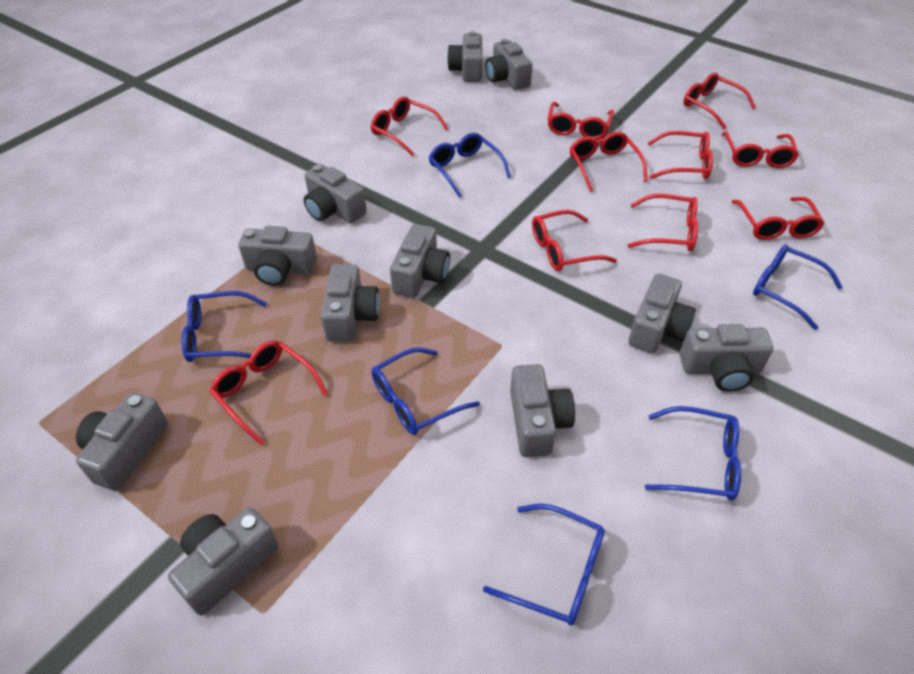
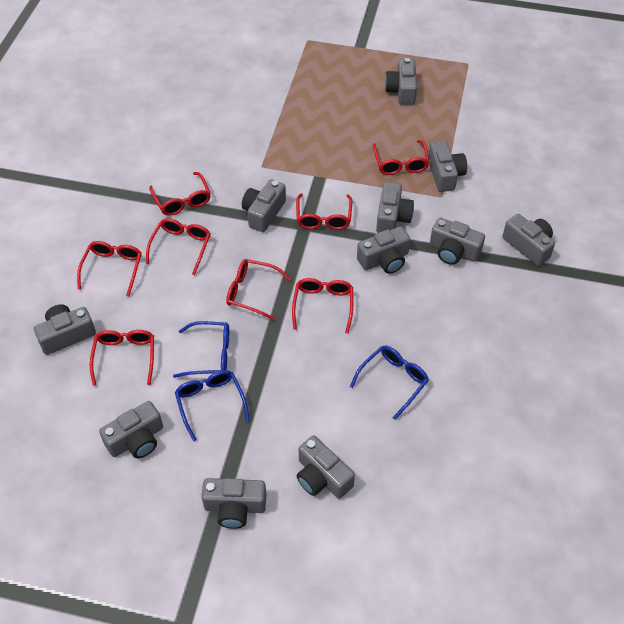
blue glasses: [182,291,267,362] [371,347,480,435] [428,133,511,198] [483,503,605,626] [645,406,741,501] [753,244,843,330] = 6 -> [173,321,229,378] [175,370,250,441] [350,345,429,420] = 3
red glasses: [210,340,328,445] [371,96,448,156] [532,210,617,271] [547,101,614,140] [570,132,648,192] [627,194,698,251] [647,131,713,179] [683,72,756,129] [721,131,799,168] [731,197,825,240] = 10 -> [77,241,142,297] [90,330,154,386] [146,218,211,275] [149,172,211,216] [226,259,291,321] [292,278,353,333] [296,193,352,230] [373,140,429,175] = 8

